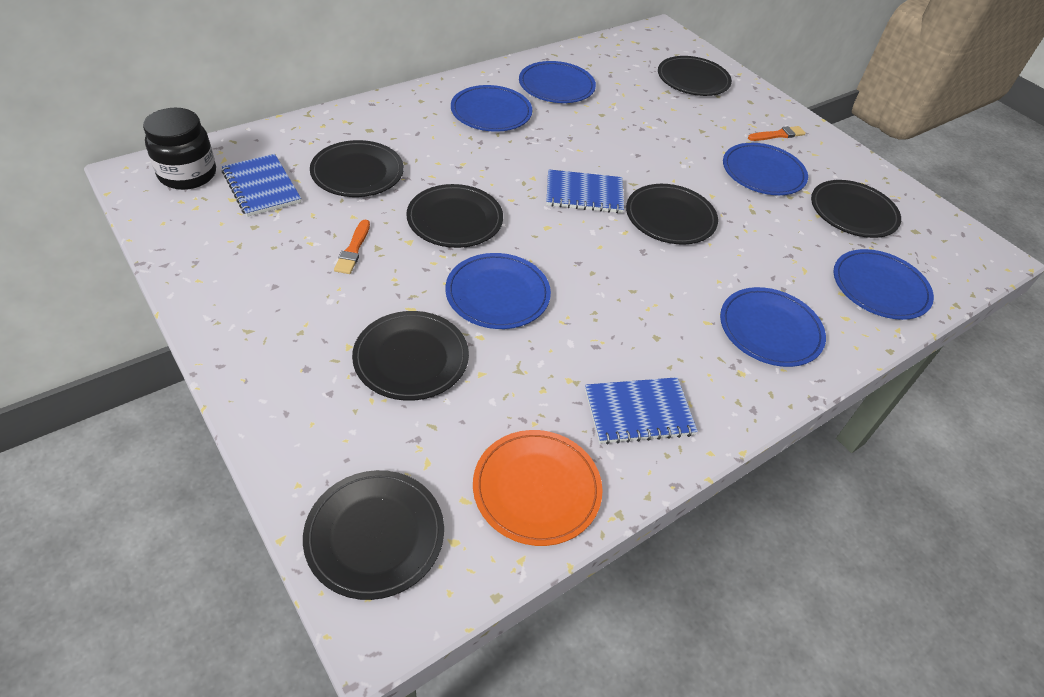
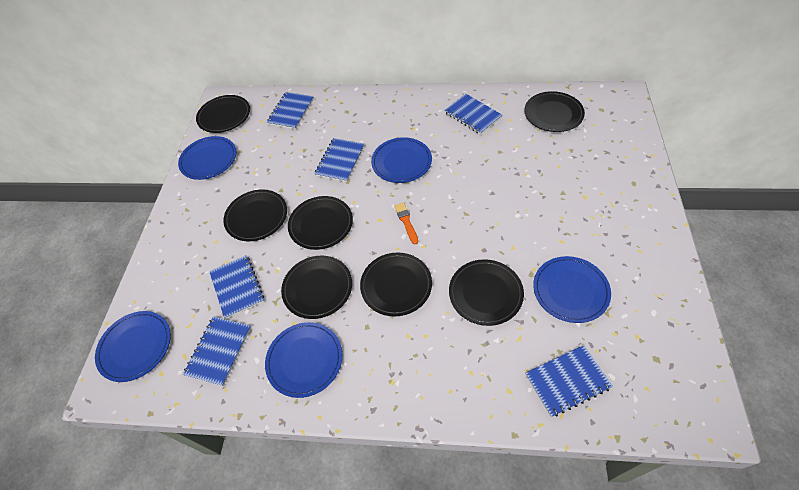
black jar: [143,108,216,190] = 1 -> none = 0
blue notebook: [222,154,301,217] [546,169,624,213] [585,377,698,445] = 3 -> [183,316,251,386] [209,255,264,319] [267,92,314,129] [314,138,364,182] [444,94,502,135] [525,345,613,417] = 6
blue plate: [445,253,551,329] [451,85,532,132] [519,61,596,103] [720,287,826,367] [723,143,808,195] [834,249,934,320] = 6 -> [95,311,171,382] [178,136,236,180] [265,322,342,398] [371,137,432,183] [533,256,611,323] = 5
orange brush: [334,220,370,274] [748,126,806,141] = 2 -> [394,202,418,244] = 1
orange plate: [473,430,603,546] = 1 -> none = 0

